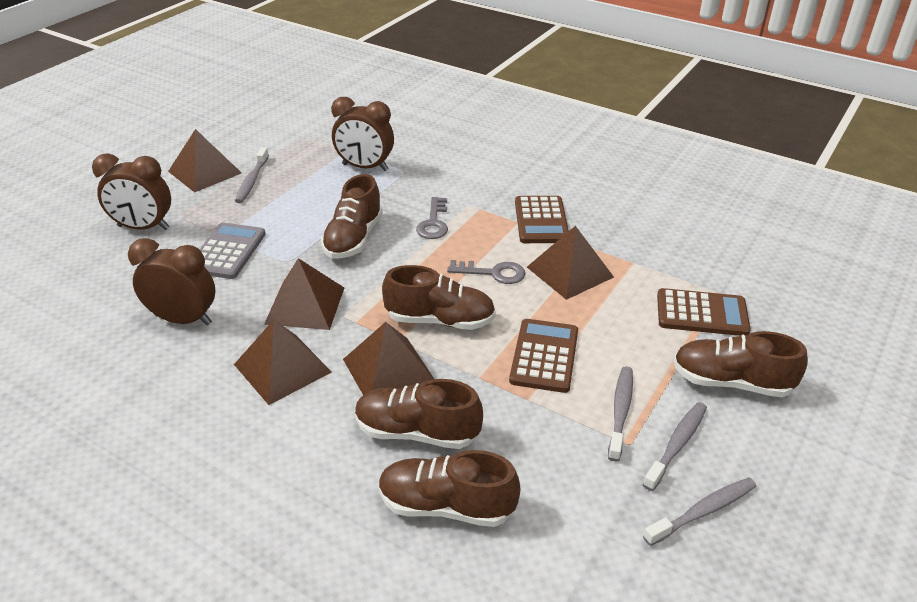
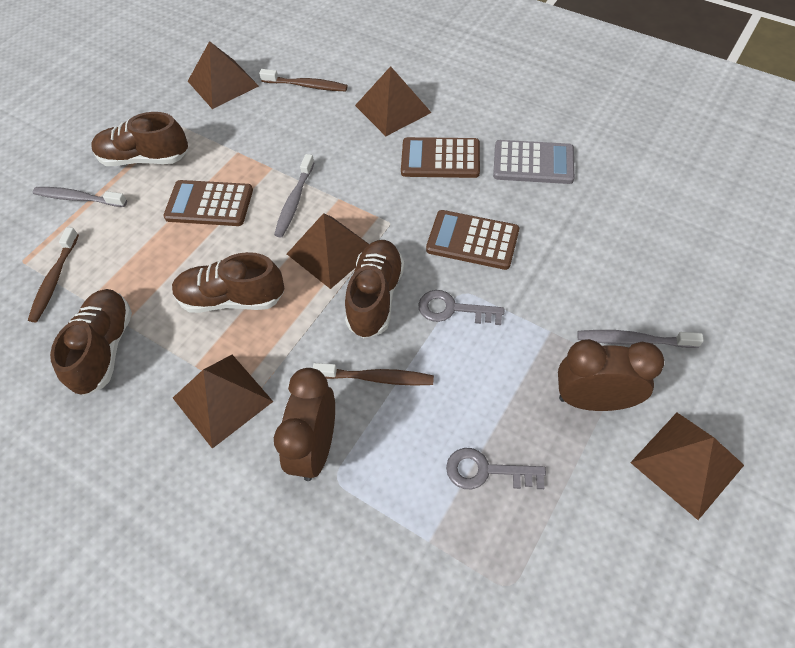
brown clock: [92,153,171,230] [128,238,215,325] [331,97,394,171] = 3 -> [274,368,335,481] [558,339,664,411] = 2
brown shoe: [321,174,383,258] [355,379,483,449] [379,450,520,527] [382,265,496,330] [673,331,808,397] = 5 -> [50,289,132,396] [91,112,188,166] [172,252,285,313] [345,240,404,338] = 4
brown toothbrush: none = 0 -> [28,227,79,322] [259,69,348,91] [313,363,434,386] = 3
grey toothbrush: [235,147,269,203] [608,367,633,462] [643,402,707,491] [643,477,756,546] = 4 -> [33,187,127,207] [274,154,315,237] [577,330,704,348] = 3

